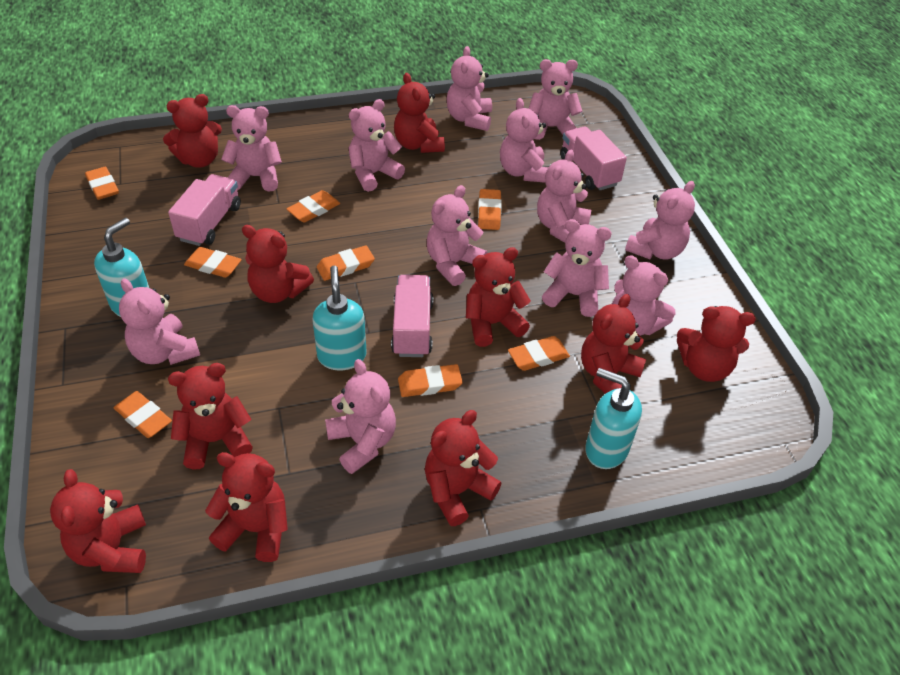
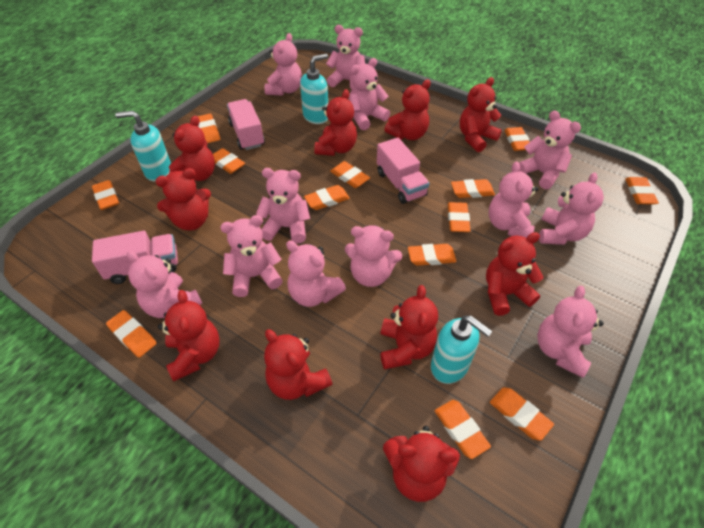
orange eraser: [85,167,119,200] [114,391,172,438] [184,247,242,278] [287,190,340,222] [317,245,375,281] [398,364,463,397] [478,189,502,230] [508,336,570,371] = 8 -> [92,180,119,210] [106,310,157,358] [197,114,220,143] [213,148,245,174] [304,185,350,210] [330,161,370,188] [408,244,457,266] [435,400,491,459] [448,202,471,232] [451,179,495,198] [490,388,554,441] [504,127,530,151] [625,177,659,205] = 13

